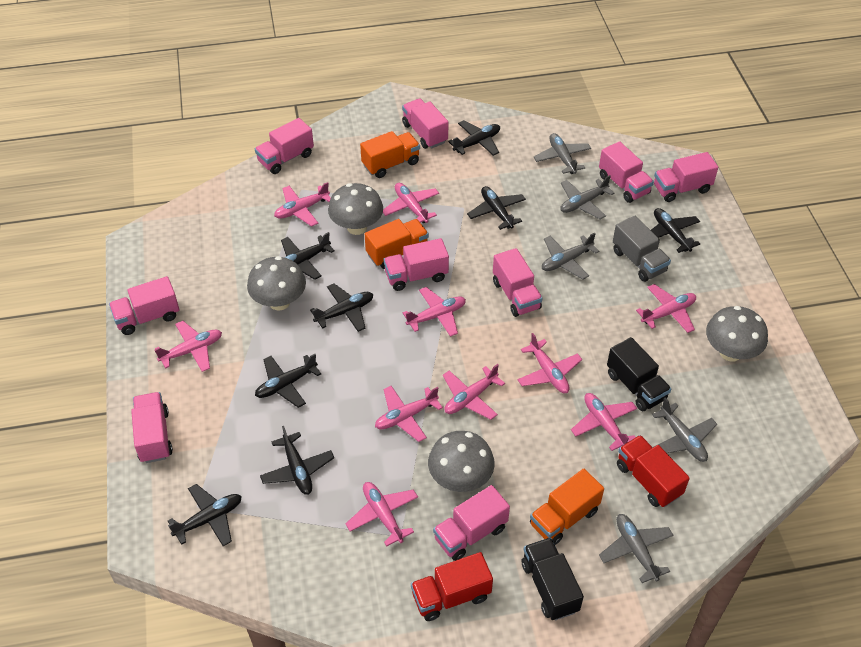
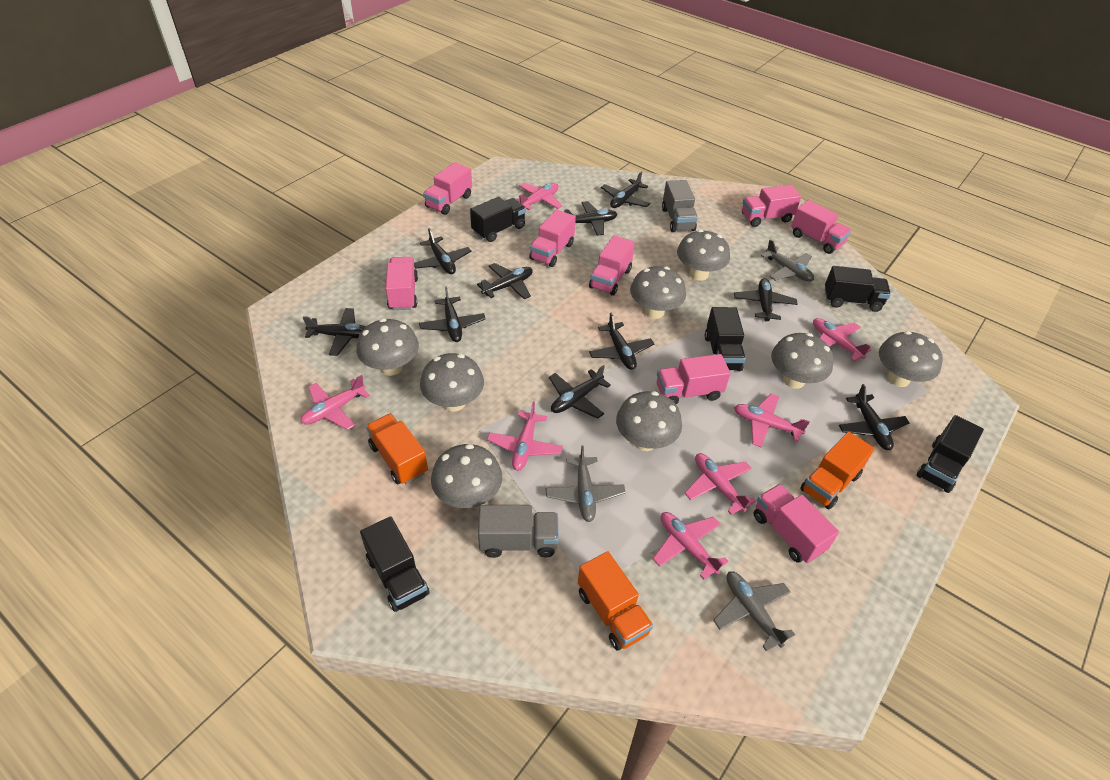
black plane: [168,484,242,546] [255,354,321,408] [260,426,334,495] [281,232,335,280] [310,284,373,332] [448,120,500,156] [467,186,526,230] [651,208,700,253] = 8 -> [303,308,366,356] [414,228,471,274] [419,286,486,342] [477,263,533,299] [549,365,611,419] [564,201,617,236] [589,313,654,370] [601,172,650,208] [734,278,797,321] [839,384,910,450] = 10
black truck: [522,538,584,620] [607,337,671,411] = 2 -> [360,516,430,612] [470,197,526,242] [705,307,746,371] [825,266,891,312] [916,415,984,493] = 5
grey mushroom: [247,256,306,311] [328,183,383,235] [428,431,495,492] [706,306,768,362] = 4 -> [357,318,419,376] [420,353,484,412] [431,444,502,508] [616,391,682,451] [630,266,686,319] [677,230,730,281] [771,333,834,389] [879,331,943,387] = 8
grey plane: [534,133,591,174] [542,233,599,280] [560,175,615,219] [599,514,673,583] [652,397,717,462] = 5 -> [546,445,625,522] [713,571,795,651] [761,239,814,282] = 3
grey truck: [613,216,671,282] = 1 -> [478,505,559,558] [662,180,698,232] = 2
pink plane: [154,321,222,372] [274,182,331,227] [345,482,418,547] [375,386,443,442] [383,183,439,223] [403,287,466,337] [443,364,505,420] [517,333,582,393] [571,393,637,451] [636,284,696,333] = 10 -> [300,375,370,430] [487,401,563,471] [516,183,562,210] [653,512,729,579] [685,453,756,515] [734,394,810,448] [813,318,871,361] = 7
pink truck: [109,276,179,335] [131,392,173,463] [255,118,314,174] [384,238,449,291] [402,98,448,149] [433,485,510,561] [493,248,543,317] [599,141,654,203] [654,152,718,202] = 9 -> [385,257,418,310] [423,162,472,215] [529,210,576,267] [589,235,635,296] [657,354,731,404] [742,185,801,227] [753,484,839,563] [791,200,851,254] = 8
red truck: [411,552,493,621] [617,435,690,507] = 2 -> none = 0

